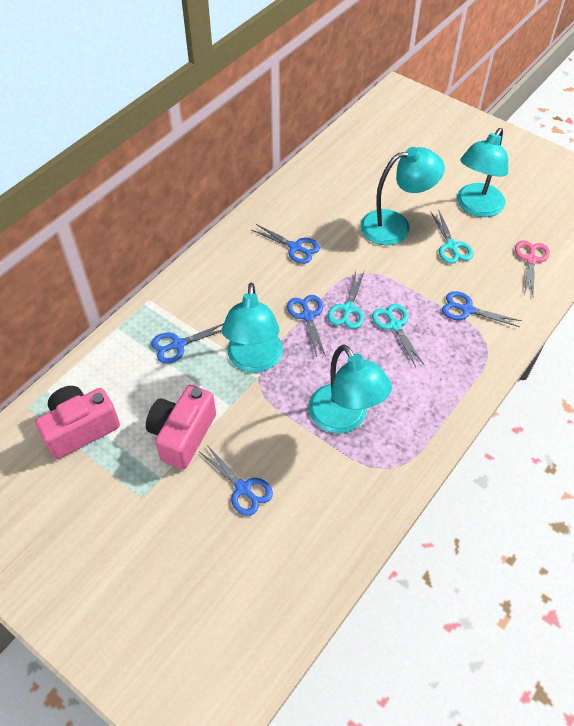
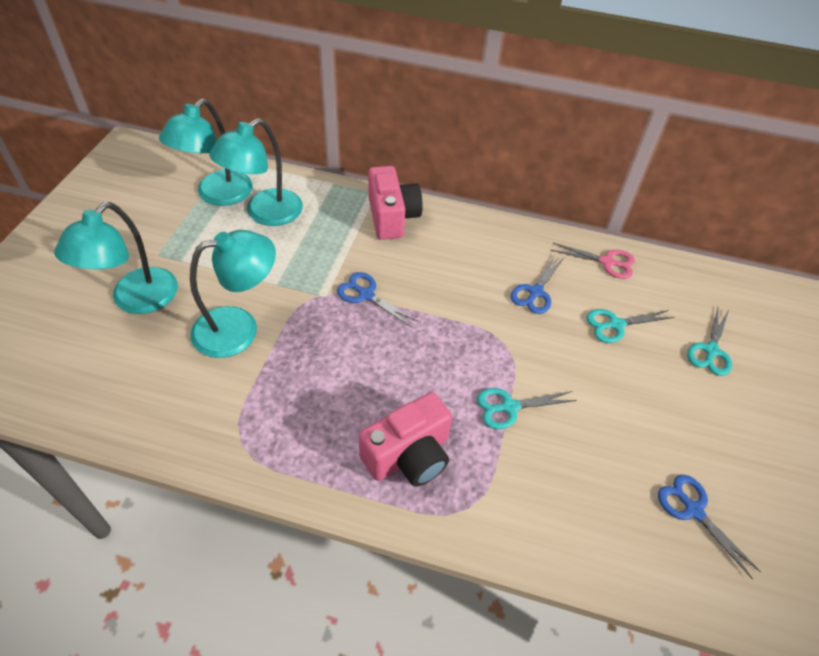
blue scissors: [151,323,224,364] [200,445,273,516] [252,224,320,264] [287,295,326,357] [442,291,522,327] = 5 -> [337,272,418,327] [511,255,564,314] [658,475,761,579] = 3

